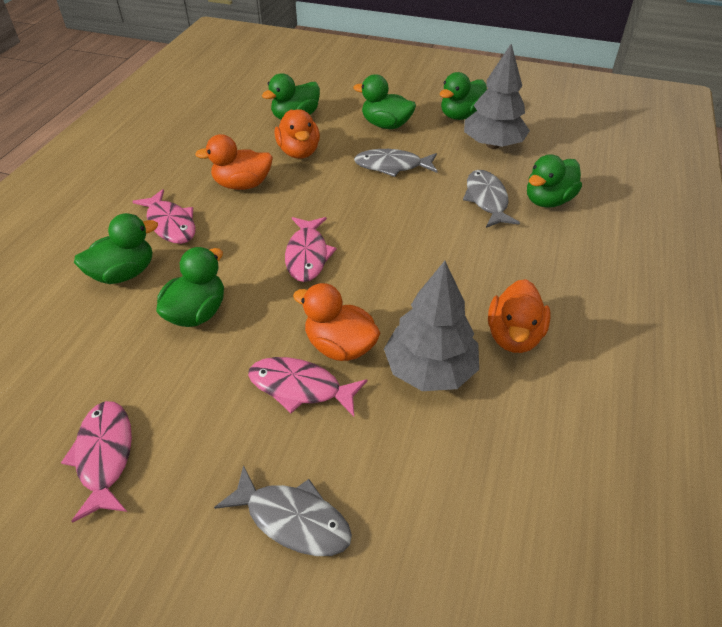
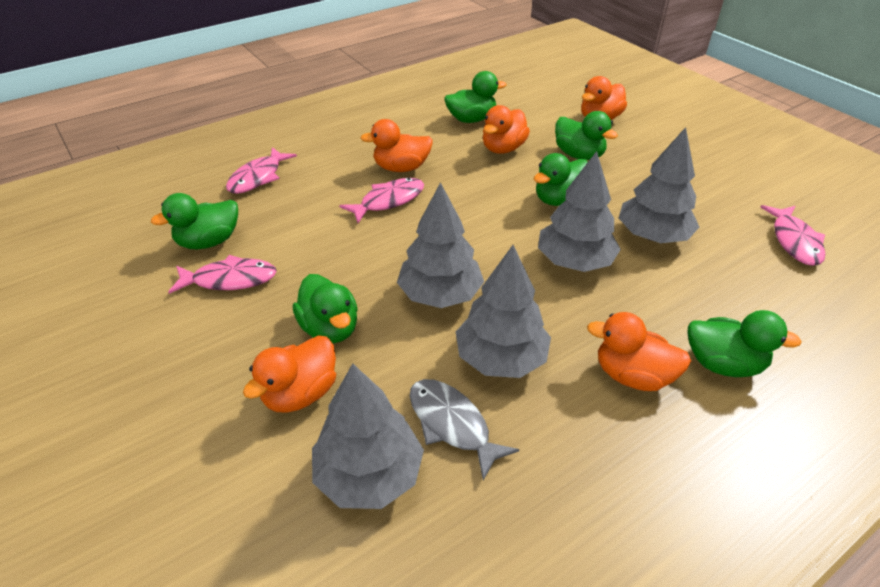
grey fish: [214,465,352,556] [354,149,438,177] [463,170,520,228] = 3 -> [410,379,519,480] = 1
grey tree: [384,261,479,391] [464,44,530,149] = 2 -> [312,363,424,509] [397,182,484,308] [456,245,551,378] [538,151,621,272] [619,127,699,243] = 5
orange duck: [195,134,273,190] [274,109,320,158] [293,283,380,361] [488,279,551,353] = 4 -> [243,335,336,413] [360,119,433,172] [483,105,530,154] [581,76,627,120] [587,312,691,391] = 5

